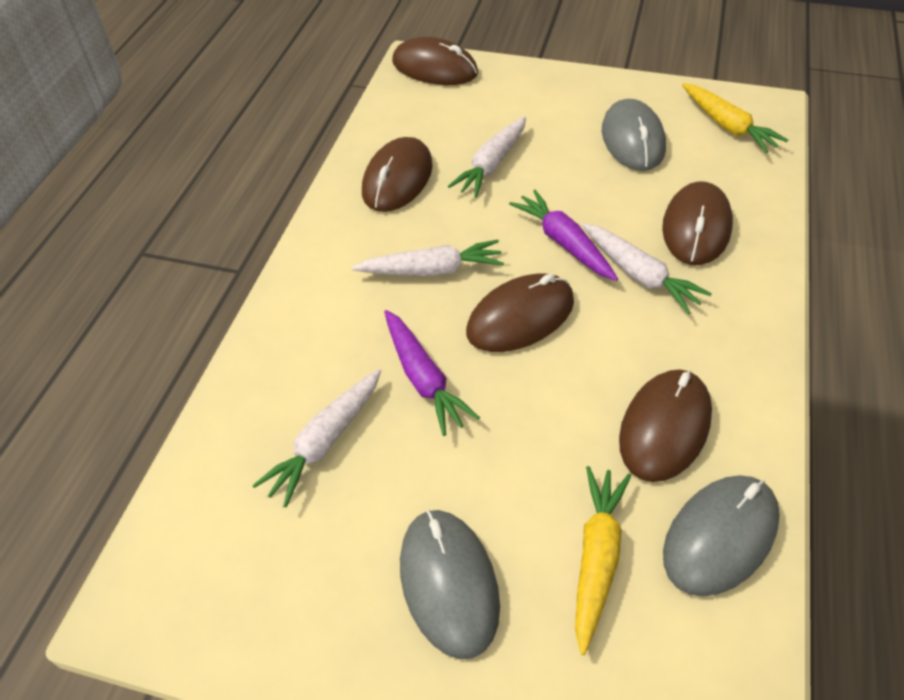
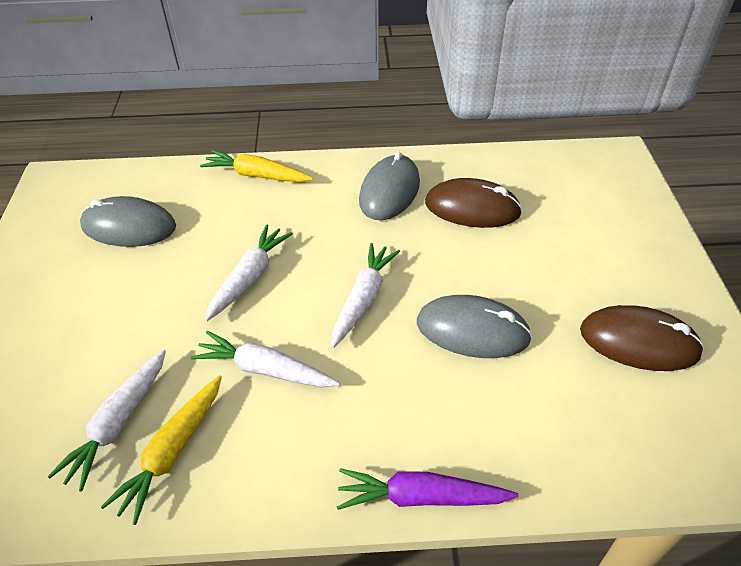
brown mouse: [362,137,433,212] [392,37,478,85] [466,273,574,352] [619,369,712,482] [662,181,733,265] = 5 -> [425,178,522,228] [580,305,704,371] = 2
purple carrot: [384,310,480,436] [509,190,618,281] = 2 -> [337,468,518,510] = 1

